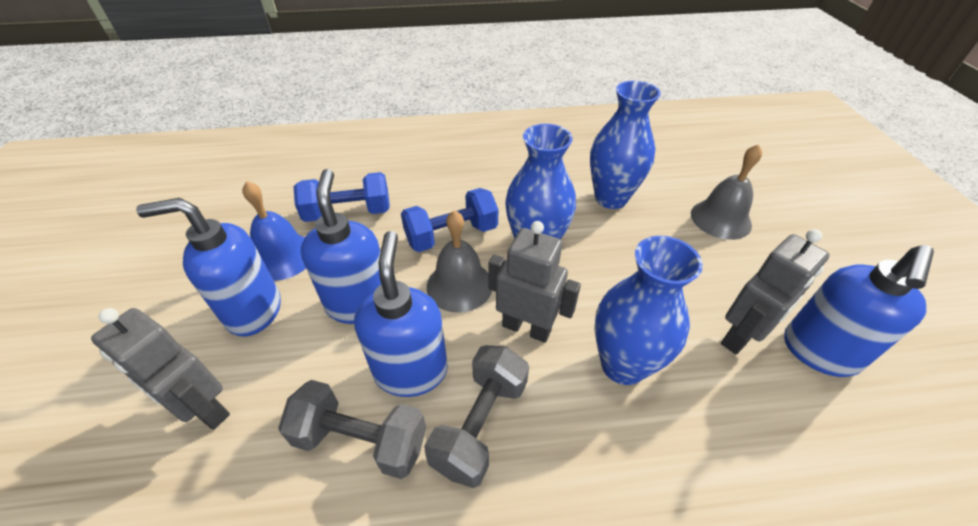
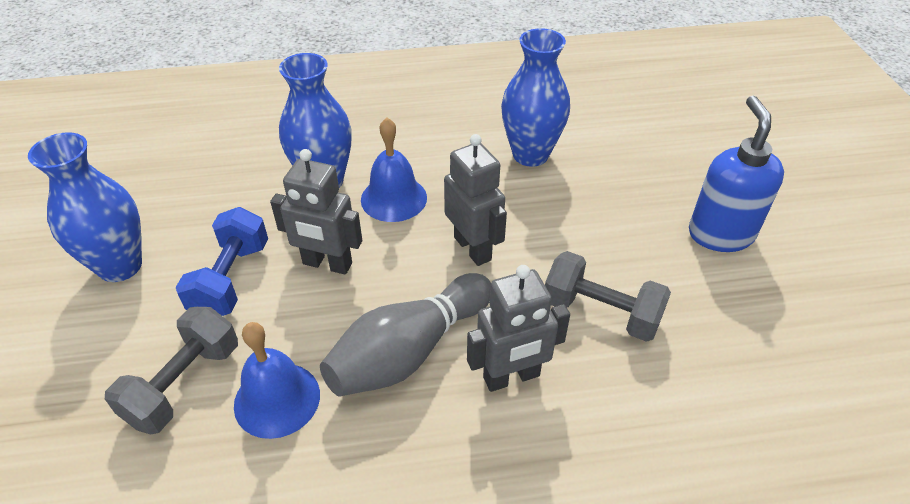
blue bell: [242,181,306,281] = 1 -> [234,322,320,439] [361,118,427,222] = 2
blue dumbbell: [294,172,390,222] [401,188,498,252] = 2 -> [176,207,268,316] = 1
blue soap dispenser: [136,198,281,337] [301,169,381,324] [354,231,448,397] [784,245,934,377] = 4 -> [689,96,784,252] = 1
grey bell: [427,210,492,313] [691,144,762,240] = 2 -> none = 0
grey bowling pin: none = 0 -> [320,273,491,397] = 1

